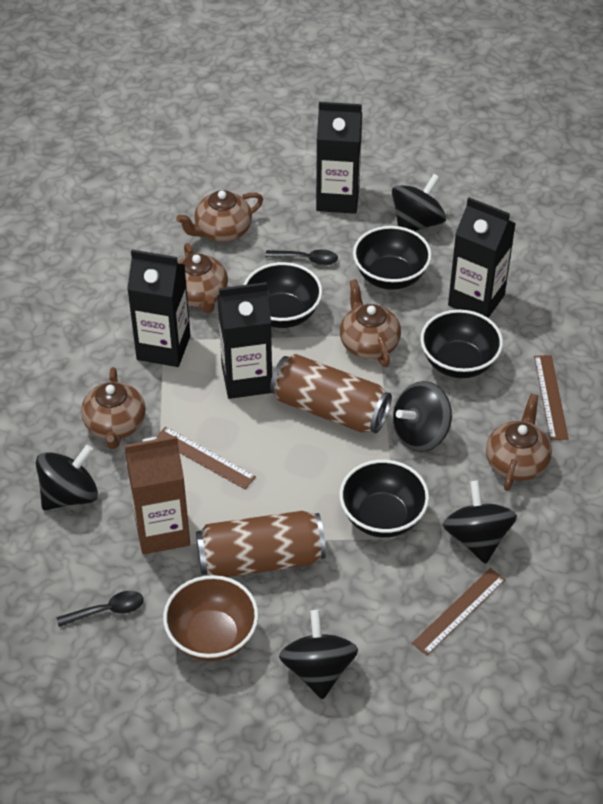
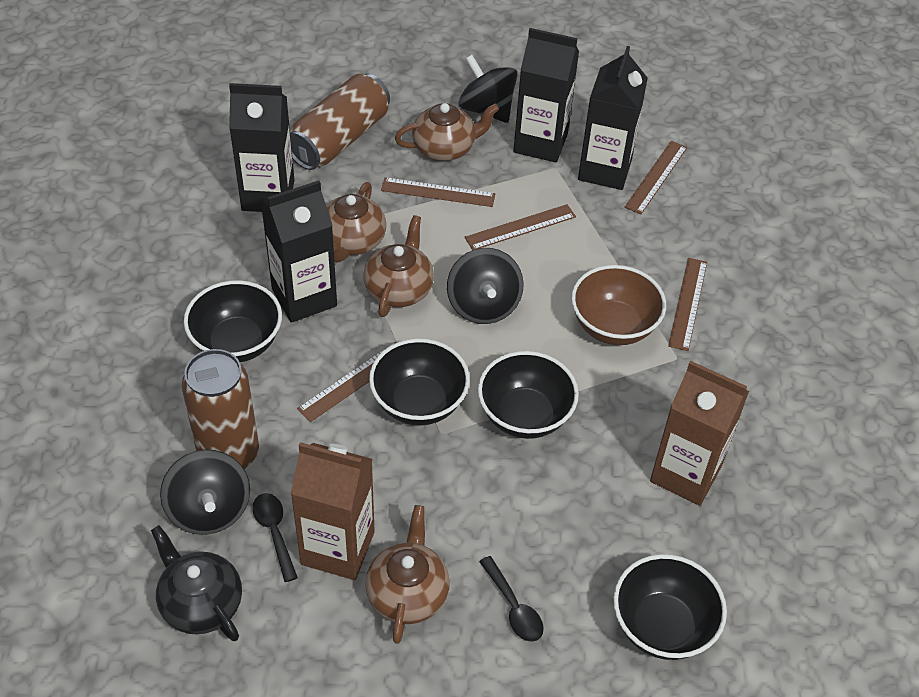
black spinning top: [36,445,98,510] [279,610,358,699] [392,174,446,231] [393,381,452,452] [443,480,517,564] = 5 -> [160,450,250,535] [447,248,524,324] [458,55,518,123] = 3
black teapot: none = 0 -> [151,525,242,641] = 1
brown carton: [125,436,190,555] = 1 -> [291,442,375,580] [650,361,749,506] = 2
brown ruler: [156,427,256,489] [412,568,506,655] [534,355,569,440] = 3 -> [297,342,397,422] [381,177,495,207] [465,204,576,250] [624,141,687,214] [668,258,707,351] = 5
brown teapot: [81,367,146,449] [176,190,263,242] [178,243,228,313] [340,279,401,367] [486,394,552,491] = 5 -> [326,182,386,263] [364,215,434,317] [365,505,450,644] [395,103,499,161] = 4

